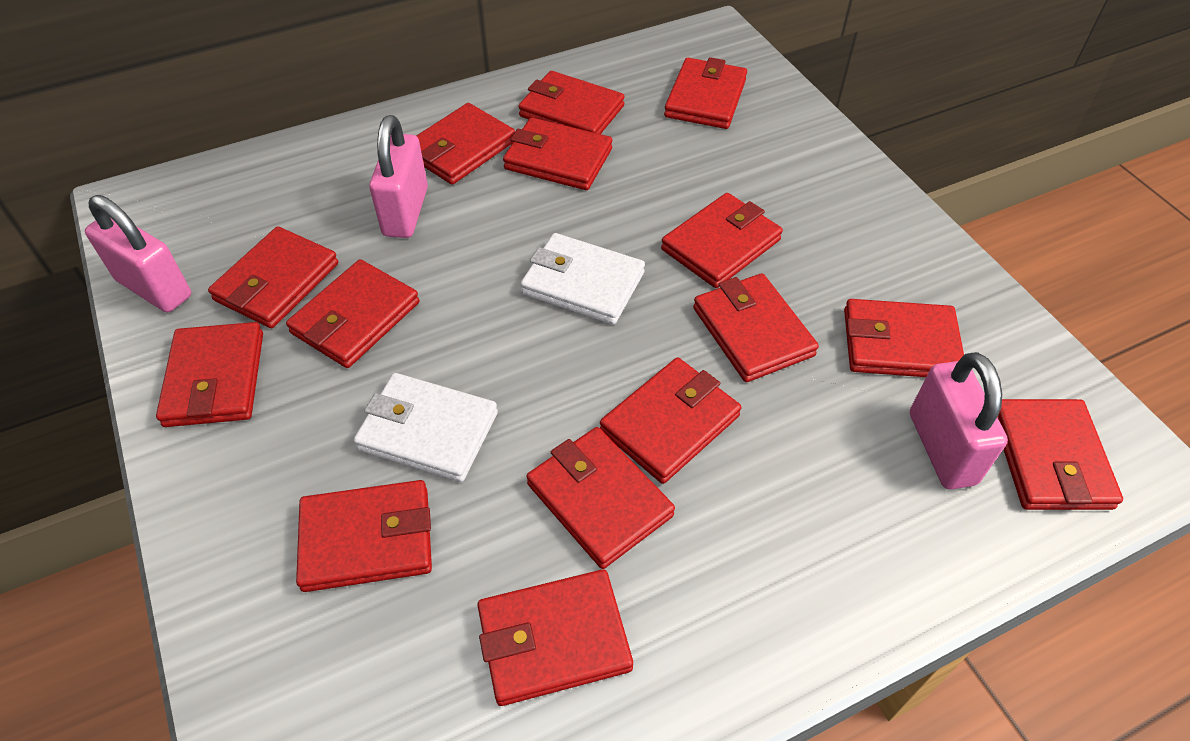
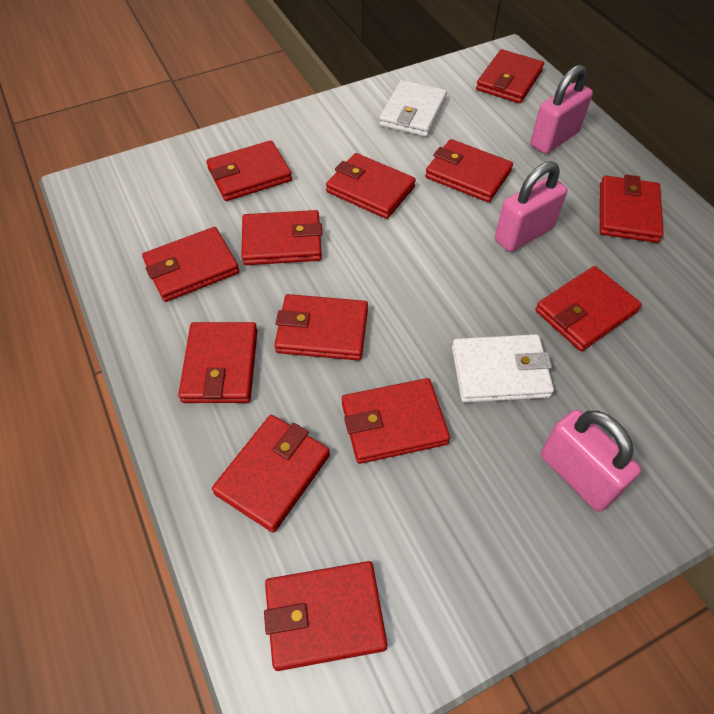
red wallet: [156,322,263,427] [208,226,338,328] [286,259,419,368] [296,480,432,592] [416,103,515,185] [477,569,633,706] [503,118,612,190] [518,71,625,134] [526,427,675,569] [600,357,741,484] [661,193,783,288] [664,57,747,129] [693,273,819,382] [844,299,964,377] [997,399,1123,510] = 15 -> [142,227,239,302] [178,322,258,403] [206,140,292,201] [212,415,330,533] [241,210,323,265] [264,561,387,671] [274,294,368,361] [326,153,416,219] [342,378,450,464] [425,139,513,202] [476,49,544,103] [535,266,642,351] [600,175,664,243] = 13

